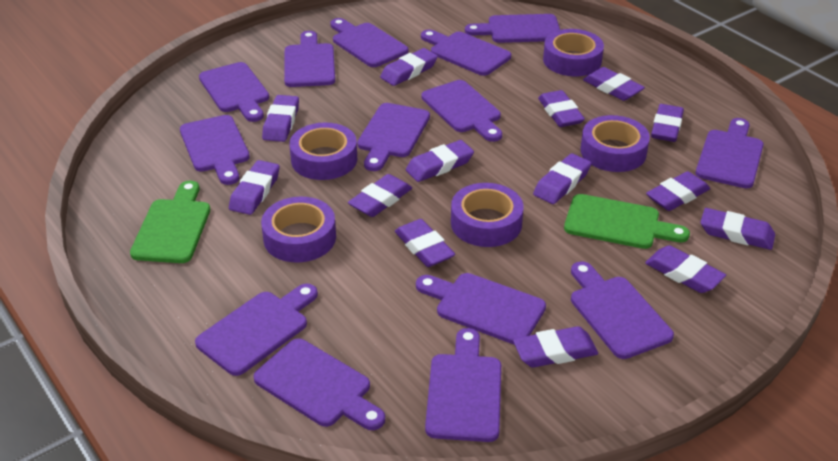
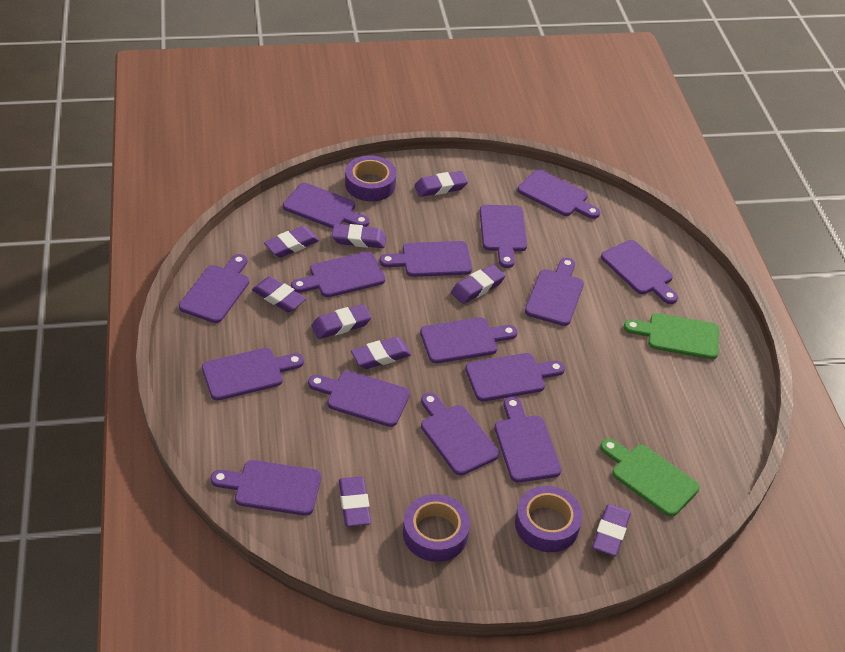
purple cutting board: [180,115,250,185] [195,284,318,376] [199,62,269,122] [253,338,385,430] [284,31,335,87] [330,18,408,67] [357,103,430,171] [416,273,546,345] [421,29,511,76] [421,80,502,142] [425,328,501,442] [465,14,560,43] [571,261,674,359] [696,118,764,188] = 14 -> [179,254,249,323] [202,348,304,400] [211,460,321,516] [283,183,370,228] [291,252,386,297] [308,371,410,427] [380,241,472,277] [420,317,518,363] [421,393,499,475] [465,353,565,401] [480,205,527,268] [494,397,561,483] [517,169,601,219] [525,257,584,326] [601,240,678,304] = 15
purple eraser: [229,160,280,215] [262,95,299,142] [348,174,412,217] [380,48,438,86] [395,219,455,267] [406,140,474,182] [513,326,598,367] [533,153,591,204] [538,90,585,127] [583,67,645,101] [645,245,726,293] [646,171,710,211] [651,104,684,142] [700,208,775,250] = 14 -> [252,276,306,312] [264,226,319,258] [311,304,372,339] [332,224,386,248] [339,477,371,527] [351,337,411,369] [414,171,468,197] [451,264,506,304] [592,504,631,556] = 9
purple tape: [261,197,336,263] [289,122,357,180] [451,183,524,247] [543,29,604,76] [580,115,650,172] = 5 -> [345,155,396,201] [403,494,470,562] [515,486,583,552] = 3

